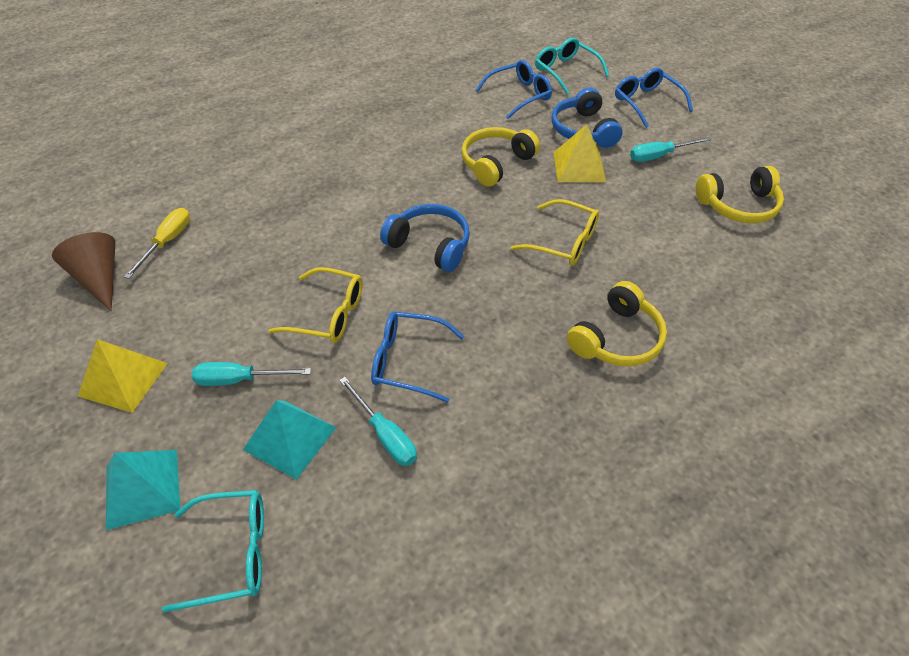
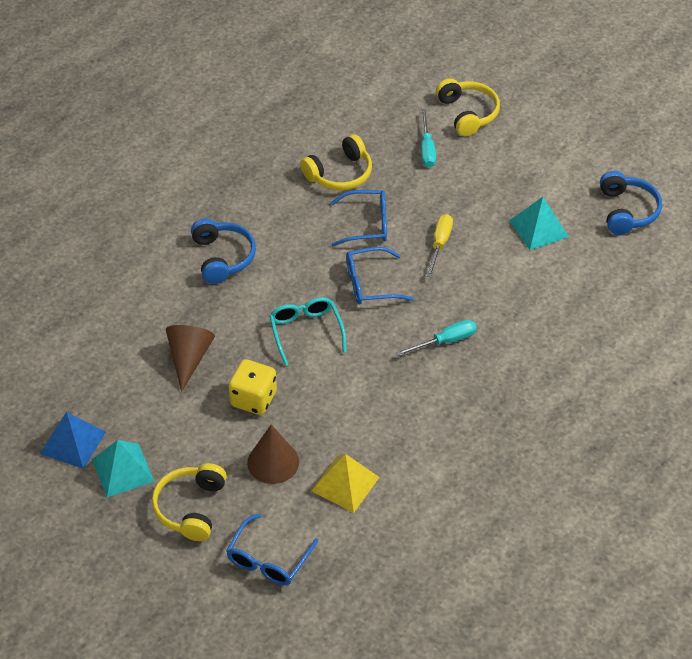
blue pyramid: none = 0 -> [40,412,106,469] = 1
brown cone: [52,232,115,311] = 1 -> [166,325,215,392] [247,425,299,484] = 2
turquoise glasses: [162,490,264,612] [535,37,609,94] = 2 -> [269,297,347,366] = 1
turquoise screwdriver: [192,362,311,386] [339,377,417,466] [630,137,711,162] = 3 -> [396,320,477,356] [421,109,436,167] = 2
yellow dice: none = 0 -> [229,359,277,415] = 1
yellow glasses: [268,267,363,343] [511,199,599,266] = 2 -> none = 0
yellow pyramid: [78,339,168,413] [553,124,606,182] = 2 -> [311,454,380,513] = 1

